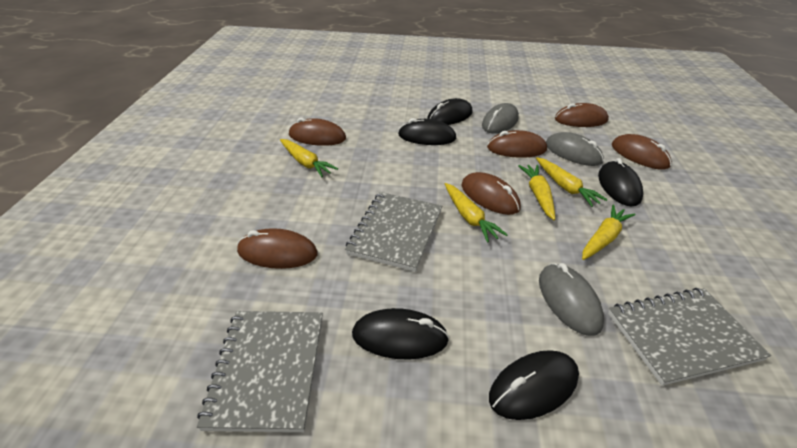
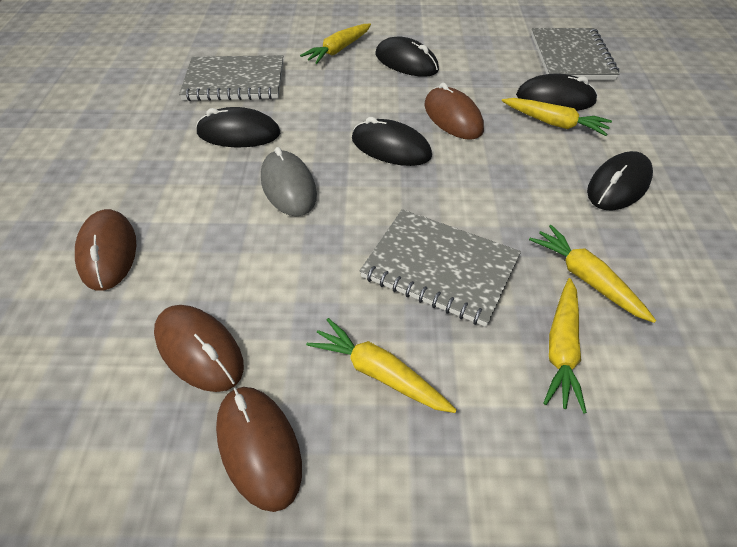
brown mouse: [237,228,318,269] [289,118,346,146] [461,172,521,215] [487,130,547,158] [555,103,609,127] [612,134,672,170] = 6 -> [75,209,137,291] [154,305,244,392] [216,387,302,512] [424,83,484,140] = 4
grey mouse: [482,103,519,133] [539,263,604,336] [546,132,604,166] = 3 -> [261,147,317,216] = 1

